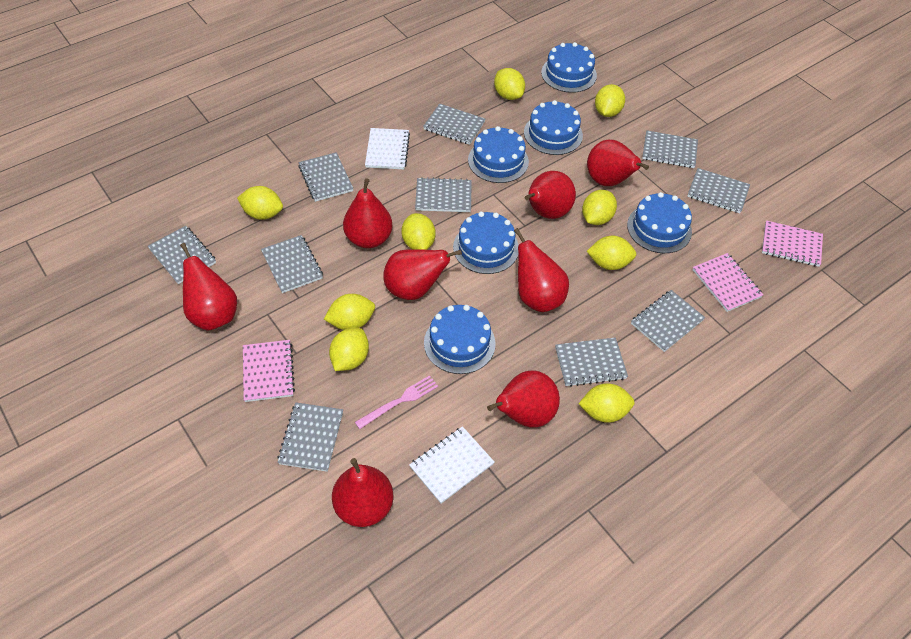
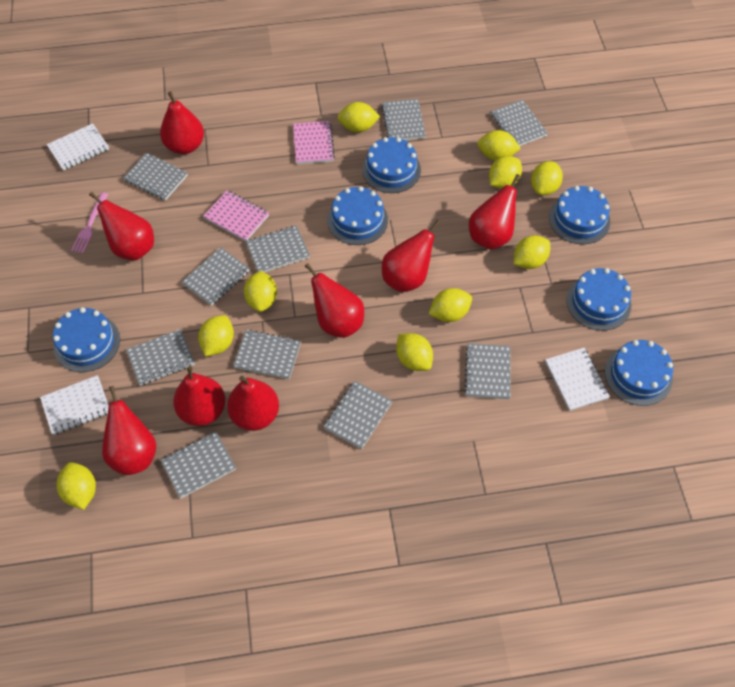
pink notebook: [243,340,295,402] [692,253,763,312] [762,220,823,267] = 3 -> [203,191,269,241] [293,121,335,164] = 2
white notebook: [365,128,410,170] [409,426,494,504] = 2 -> [40,375,109,435] [47,123,109,171] [545,348,610,411] = 3
yellow lemon: [237,186,283,220] [324,294,375,330] [329,328,369,371] [401,213,435,250] [494,68,525,100] [579,383,635,423] [582,190,617,225] [587,236,636,270] [595,84,625,117] = 9 -> [57,462,96,510] [198,315,234,357] [244,271,277,312] [337,102,380,132] [396,333,433,371] [429,288,472,322] [477,130,521,161] [489,156,522,189] [514,235,550,269] [531,161,563,195] = 10

